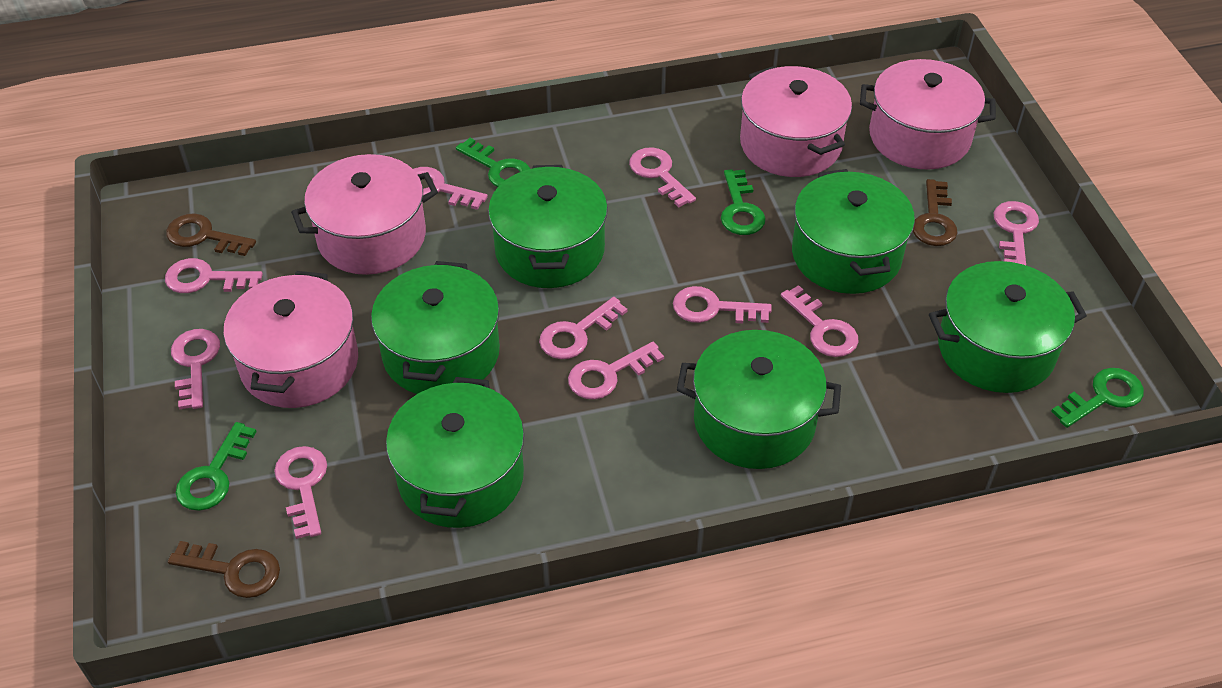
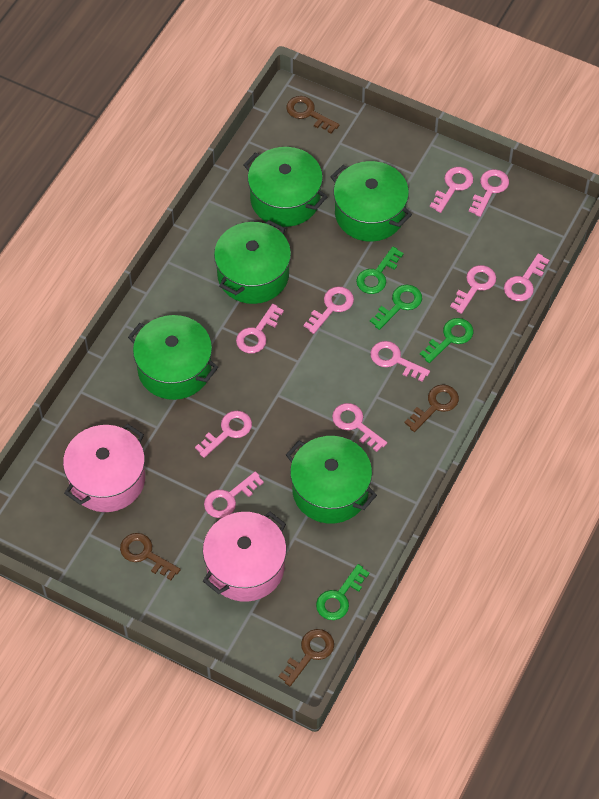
brown key: [166,213,256,256] [168,541,280,598] [913,179,958,246] = 3 -> [120,533,181,580] [279,629,334,686] [286,96,340,133] [405,385,459,432] = 4
green pot: [371,261,500,394] [386,377,524,528] [488,165,608,288] [677,330,841,469] [792,169,915,294] [929,261,1087,393] = 6 -> [128,315,218,400] [214,220,291,304] [244,147,327,227] [286,436,377,524] [330,161,412,242] = 5
pink pot: [223,271,358,408] [291,154,438,275] [740,66,852,177] [860,59,996,170] = 4 -> [63,424,145,512] [203,512,287,602] = 2

